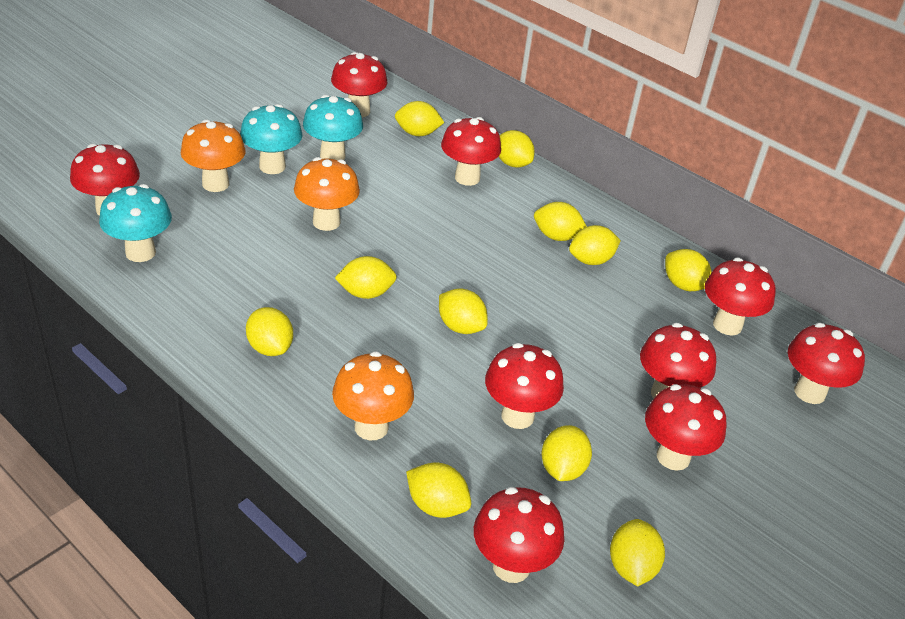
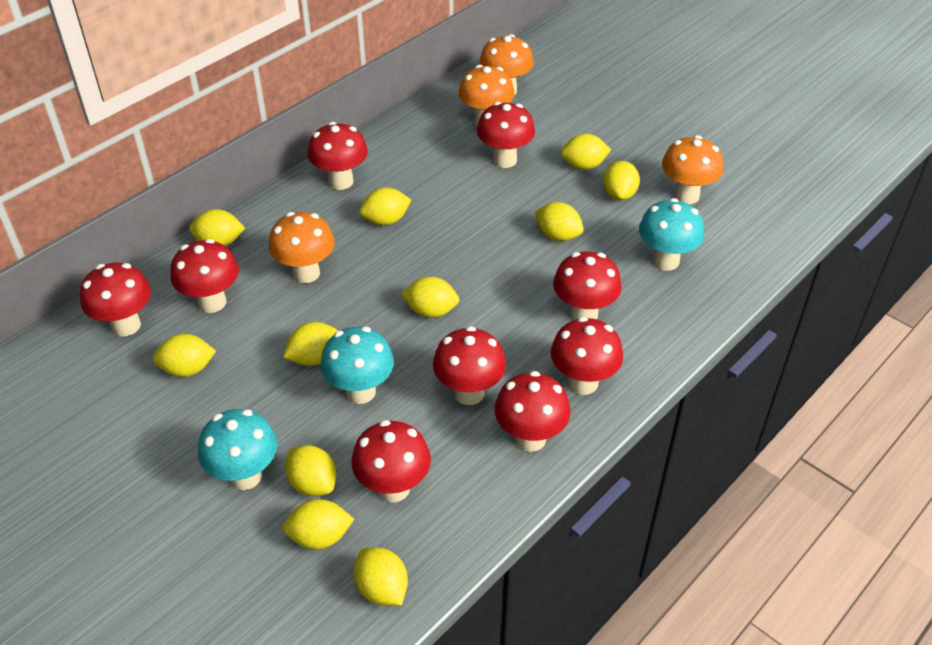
orange mushroom: [181,119,246,192] [294,157,360,231] [332,351,414,440] = 3 -> [269,212,335,283] [458,65,515,126] [480,34,534,94] [662,135,723,204] = 4

